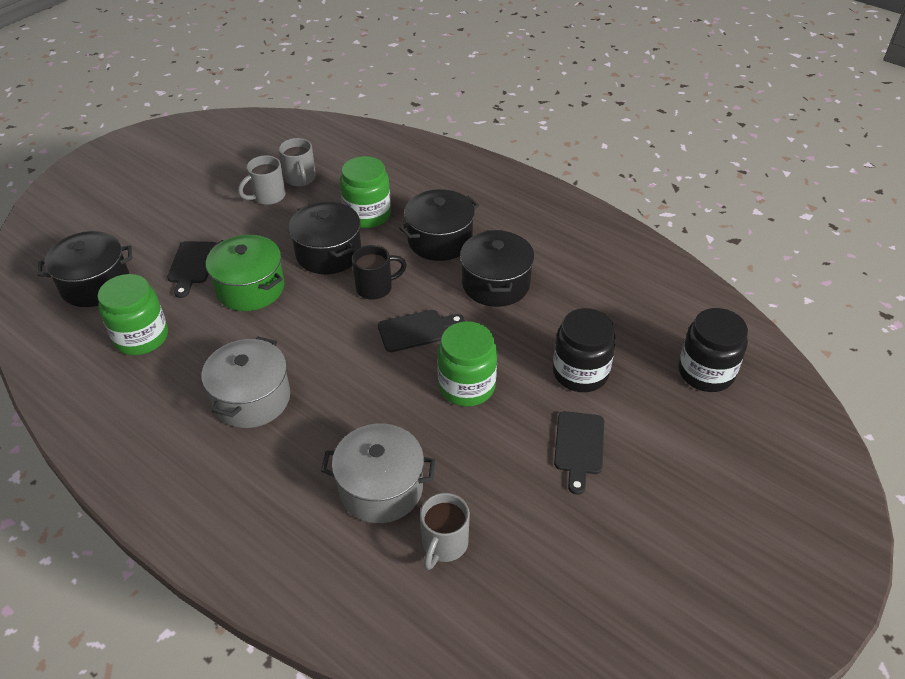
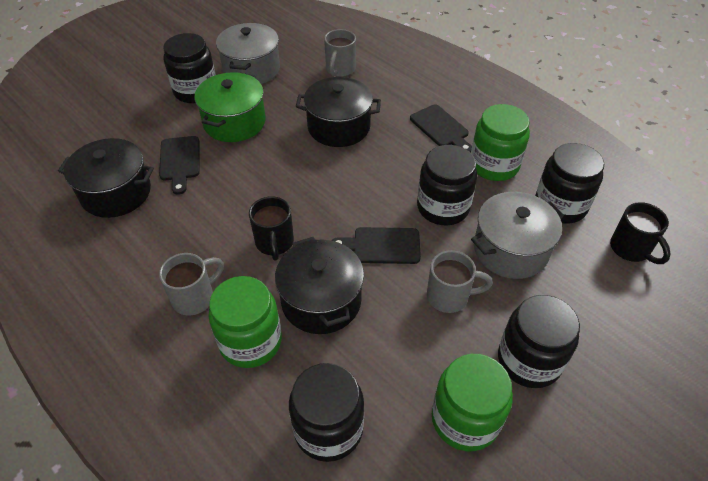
black jar: [553,308,616,392] [679,308,748,392] = 2 -> [163,33,216,103] [289,363,364,462] [417,145,477,225] [498,295,580,388] [535,143,604,224] = 5
black mug: [352,245,407,300] = 1 -> [249,196,294,261] [610,202,671,264] = 2
black pot: [38,231,132,307] [289,202,361,274] [399,189,479,261] [460,230,534,307] = 4 -> [58,138,154,218] [275,237,364,334] [296,77,381,147] = 3

